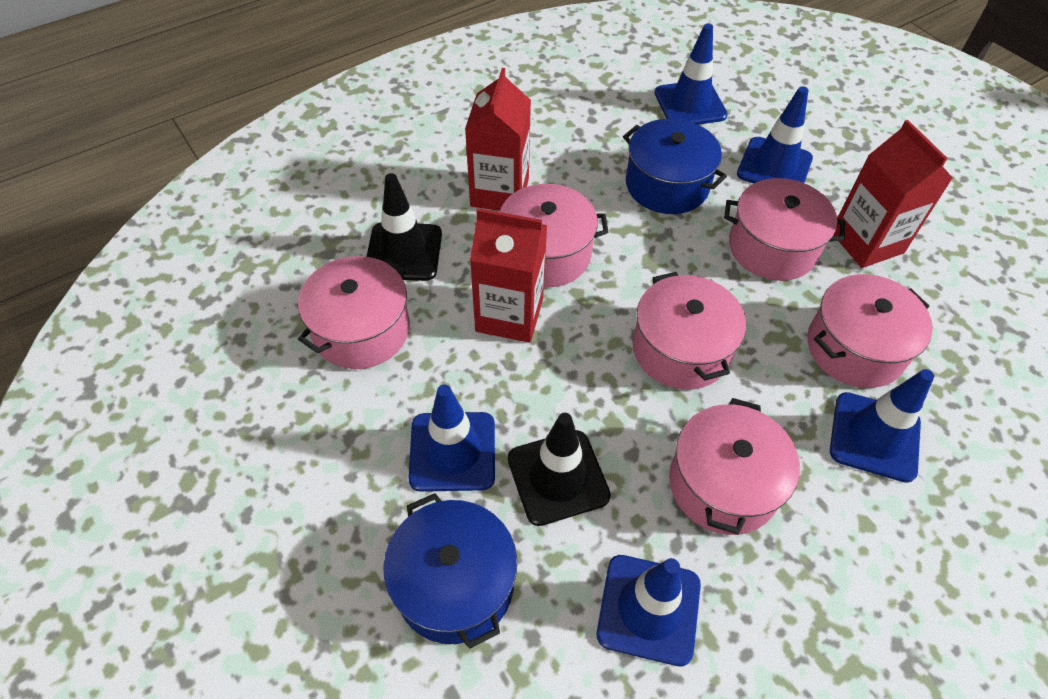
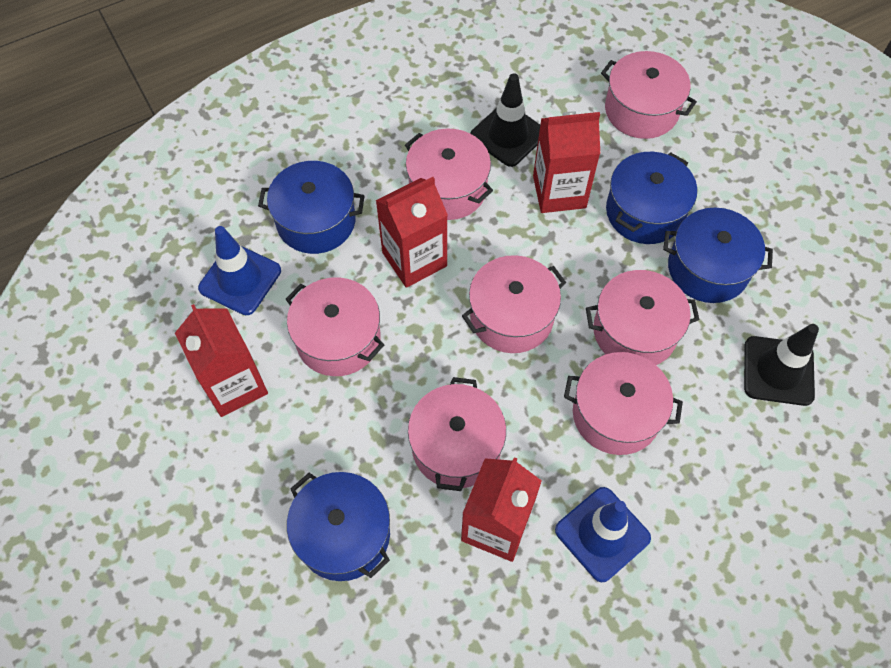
blue pot: [383,493,517,649] [623,118,727,214] = 2 -> [258,161,365,254] [287,472,390,581] [606,152,697,244] [663,208,773,303] = 4
blue traffic cone: [408,385,495,492] [597,555,701,667] [654,24,728,125] [737,86,813,184] [830,369,934,483] = 5 -> [198,226,281,315] [555,487,651,582] = 2
pink pot: [298,256,410,369] [500,184,608,287] [633,272,746,390] [669,398,800,535] [724,178,845,281] [807,274,933,388] = 6 -> [286,277,384,376] [405,128,493,220] [408,377,506,491] [462,255,566,353] [564,352,683,455] [586,270,700,365] [601,51,697,139] = 7
red carton: [465,68,531,211] [470,208,547,343] [834,120,953,268] = 3 -> [175,304,268,417] [376,177,448,288] [461,457,542,562] [533,112,600,213] = 4

